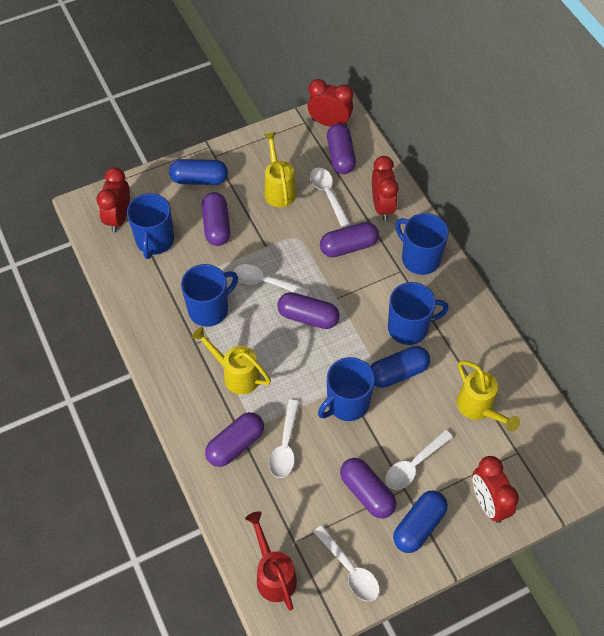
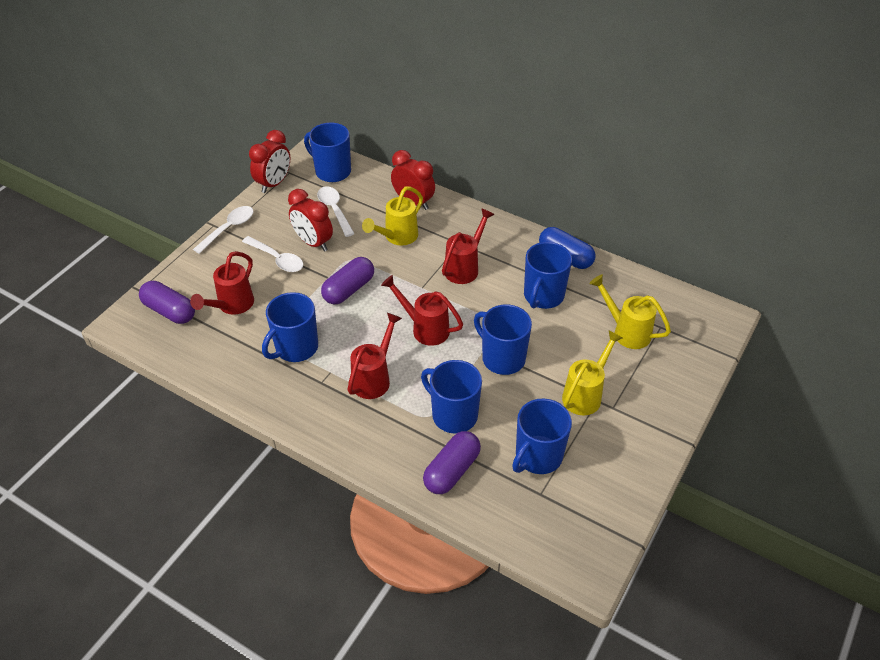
blue capsule: [169,159,228,185] [370,346,430,388] [393,491,448,553] = 3 -> [539,227,596,269] = 1
blue mug: [127,193,174,259] [181,264,238,327] [318,357,375,421] [388,282,449,345] [395,213,449,275] = 5 -> [262,292,318,362] [304,123,351,182] [421,360,482,434] [474,304,532,375] [512,398,572,474] [524,242,572,309] = 6
purple capsule: [202,192,230,246] [205,412,264,467] [277,292,340,329] [320,222,379,257] [327,124,356,174] [340,458,396,518] = 6 -> [139,281,195,324] [321,257,374,305] [423,431,481,494] = 3
red clock: [97,167,130,233] [307,79,353,127] [372,156,399,221] [472,456,519,523] = 4 -> [249,130,290,193] [288,189,333,252] [391,150,435,210] = 3
red watering can: [245,511,297,611] = 1 -> [190,251,254,315] [347,313,402,399] [381,275,463,346] [442,208,495,284] = 4
white spoon: [233,264,309,296] [269,400,299,478] [310,167,350,227] [313,525,380,601] [385,430,453,490] = 5 -> [193,206,254,254] [242,236,303,272] [317,186,355,237] = 3

